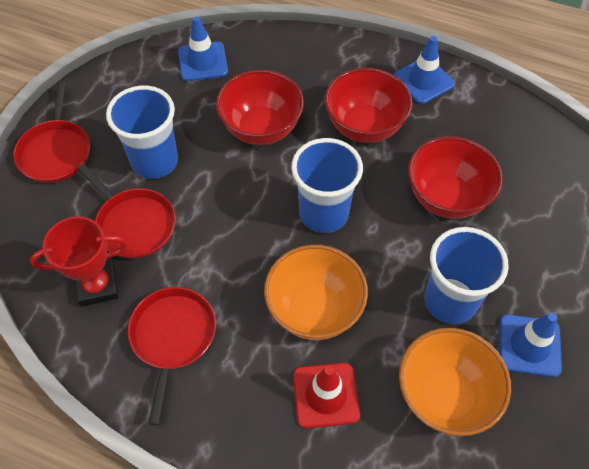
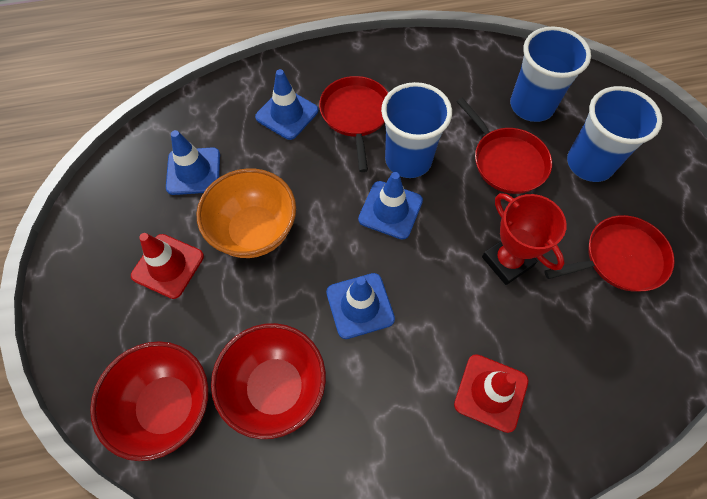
blue traffic cone: [178,17,228,81] [394,36,455,104] [499,313,562,377] = 3 -> [166,130,220,195] [255,69,318,140] [326,273,395,339] [358,172,423,240] = 4
orange bowl: [264,245,368,340] [399,328,511,436] = 2 -> [196,168,296,258] = 1
red bowl: [216,70,304,145] [325,68,413,143] [408,136,503,219] = 3 -> [90,341,208,461] [211,323,326,439] = 2
red traffic cone: [293,363,360,429] = 1 -> [131,233,204,299] [454,354,528,433] = 2

